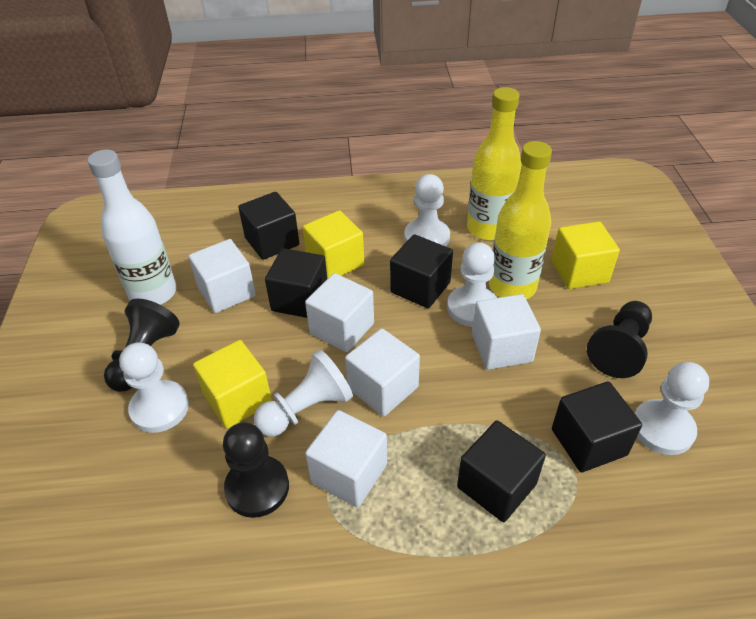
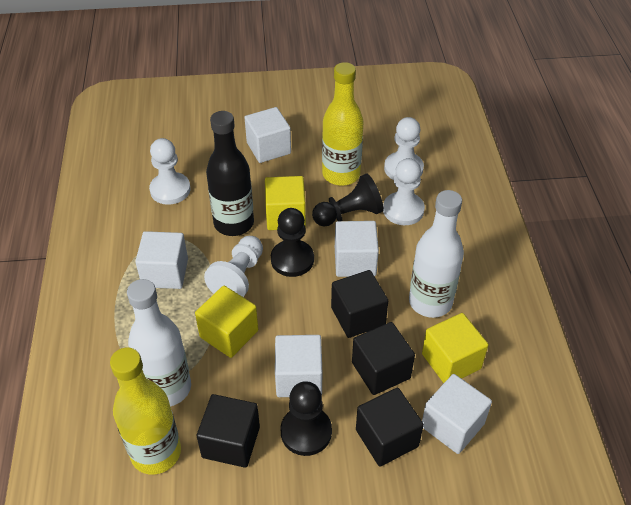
black bottle: none = 0 -> [206,111,254,236] = 1
black cube: [238,192,299,260] [265,248,327,318] [390,234,453,308] [457,420,546,522] [552,381,642,473] = 5 -> [197,394,260,468] [331,270,388,338] [352,322,415,395] [356,388,424,467] = 4
white bottle: [88,150,177,305] = 1 -> [127,279,191,407] [409,190,464,318] = 2
white pawn: [119,342,189,433] [254,350,353,437] [404,174,450,246] [447,242,497,327] [635,362,709,455] = 5 -> [149,138,190,205] [204,236,263,297] [383,158,425,225] [384,117,424,180] = 4

